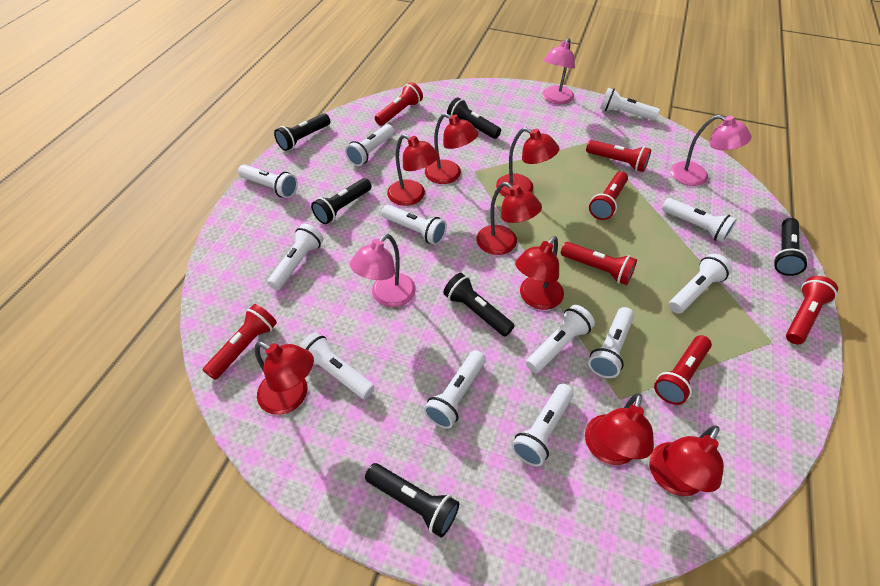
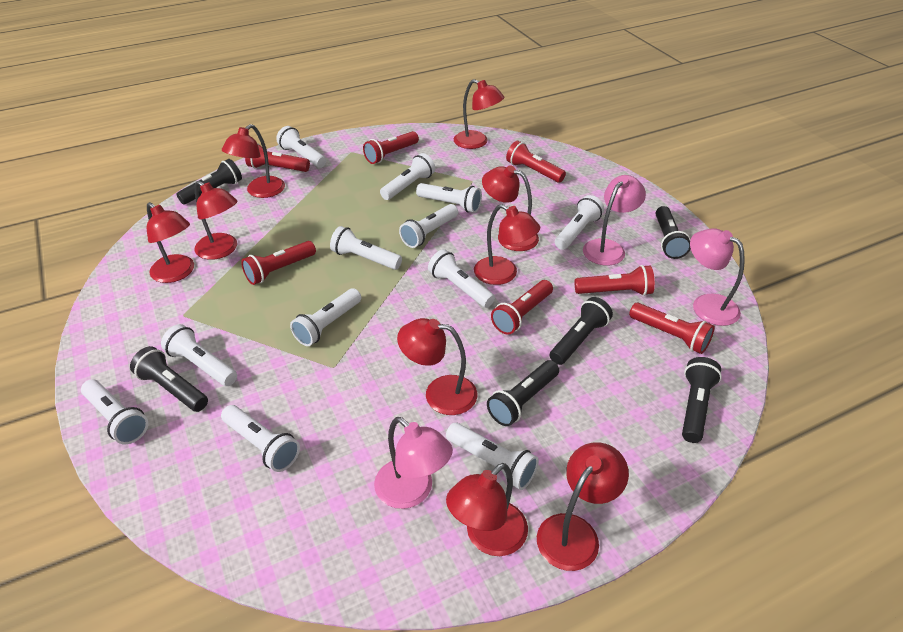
red lamp: [255,342,314,415] [387,134,439,206] [425,113,479,184] [476,182,542,255] [496,128,560,197] [515,236,564,310] [585,393,654,465] [649,425,724,496] = 8 -> [147,202,194,283] [195,181,237,260] [222,124,285,198] [397,318,477,415] [446,463,528,556] [454,79,504,149] [474,204,540,285] [482,165,539,251] [537,442,629,571] = 9

